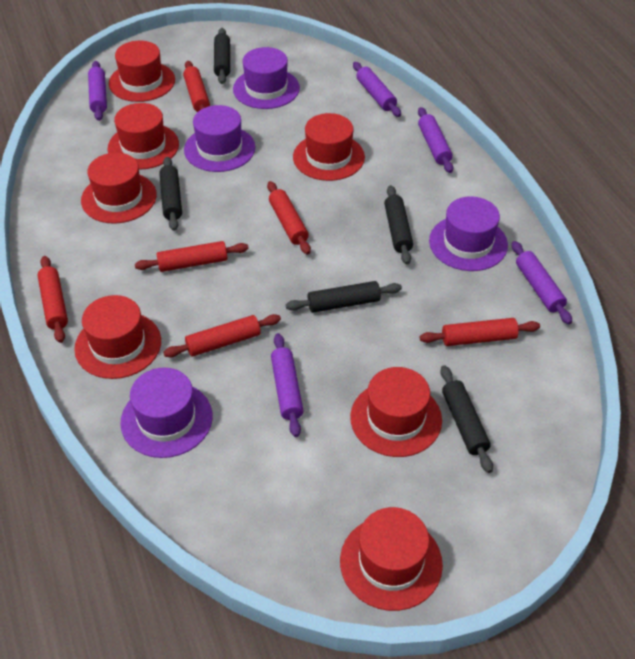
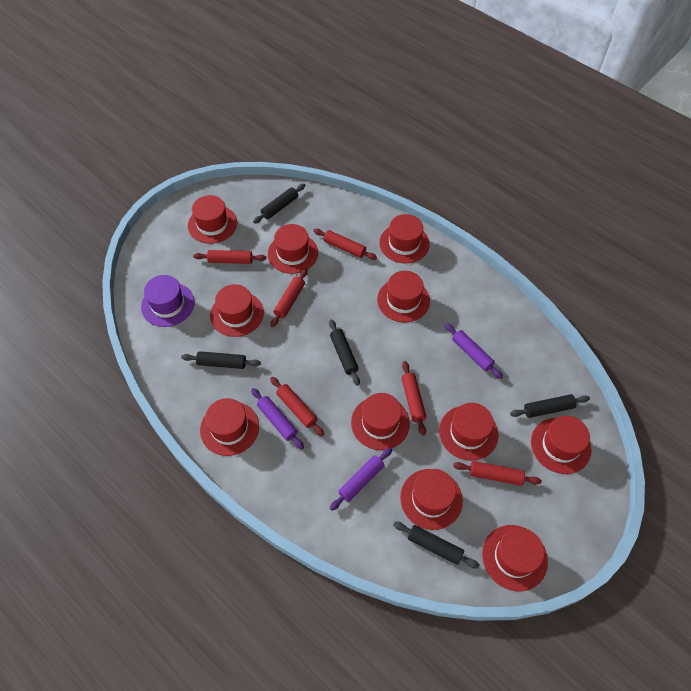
purple hat: [120,368,213,458] [184,105,255,172] [233,47,300,109] [429,196,508,271] = 4 -> [141,275,195,327] = 1
purple rolling pin: [88,61,107,121] [271,333,303,437] [353,62,401,117] [418,107,453,173] [512,241,572,324] = 5 -> [251,388,304,450] [330,448,392,511] [445,323,503,379] = 3
red hat: [74,295,161,379] [81,153,157,224] [108,103,179,170] [109,41,175,102] [293,113,365,181] [340,507,443,611] [350,367,442,457] = 7 -> [188,195,237,244] [200,398,259,456] [210,284,264,337] [268,224,318,274] [351,393,410,450] [377,271,430,322] [379,214,430,264] [400,469,463,530] [439,403,498,461] [482,525,548,592] [531,416,591,474] = 11

